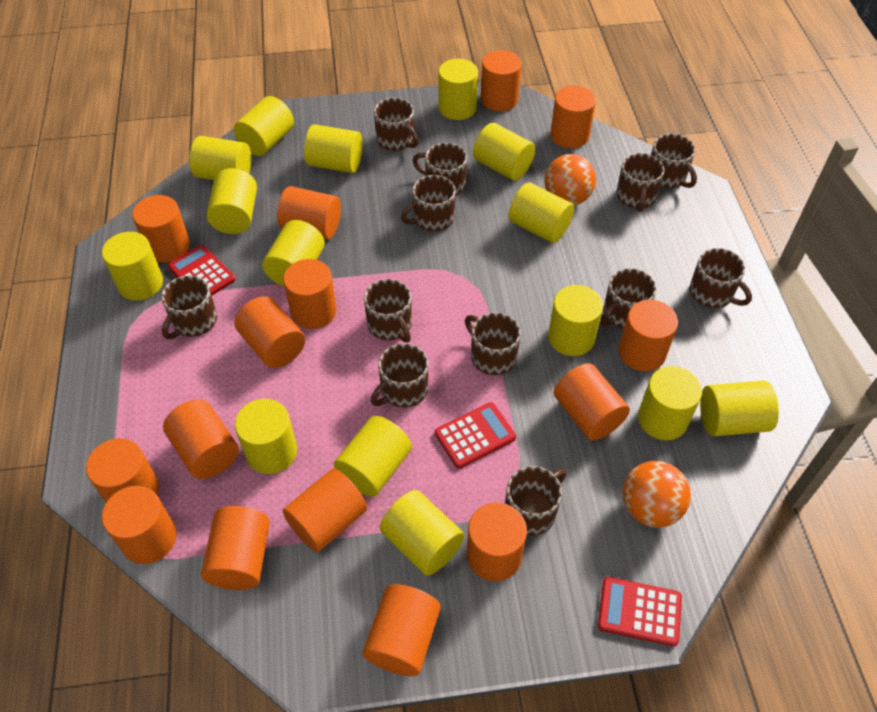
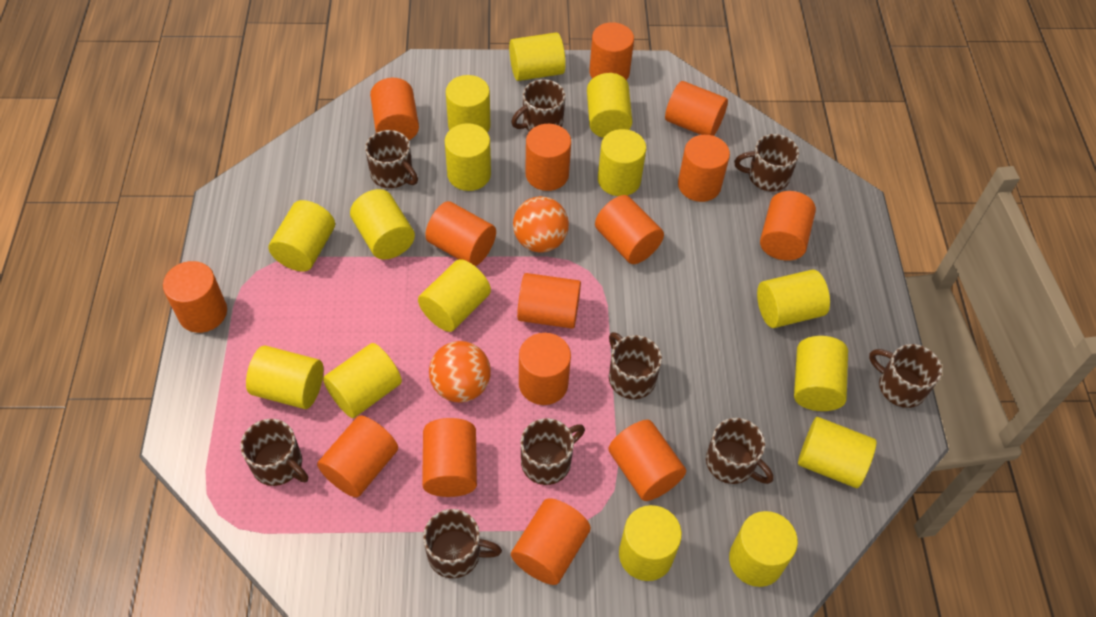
brown mug: [161,276,217,339] [364,279,412,343] [371,344,428,408] [374,98,419,151] [401,175,456,231] [412,143,467,196] [465,312,521,375] [505,466,566,535] [601,268,657,329] [616,153,665,212] [651,134,697,188] [689,248,752,308] = 12 -> [241,419,308,486] [365,130,418,188] [423,509,502,578] [511,79,565,132] [521,418,585,485] [609,332,662,399] [706,418,773,484] [734,134,799,192] [869,344,942,408] = 9
red calculator: [168,245,236,296] [435,402,516,469] [598,577,682,647] = 3 -> none = 0

